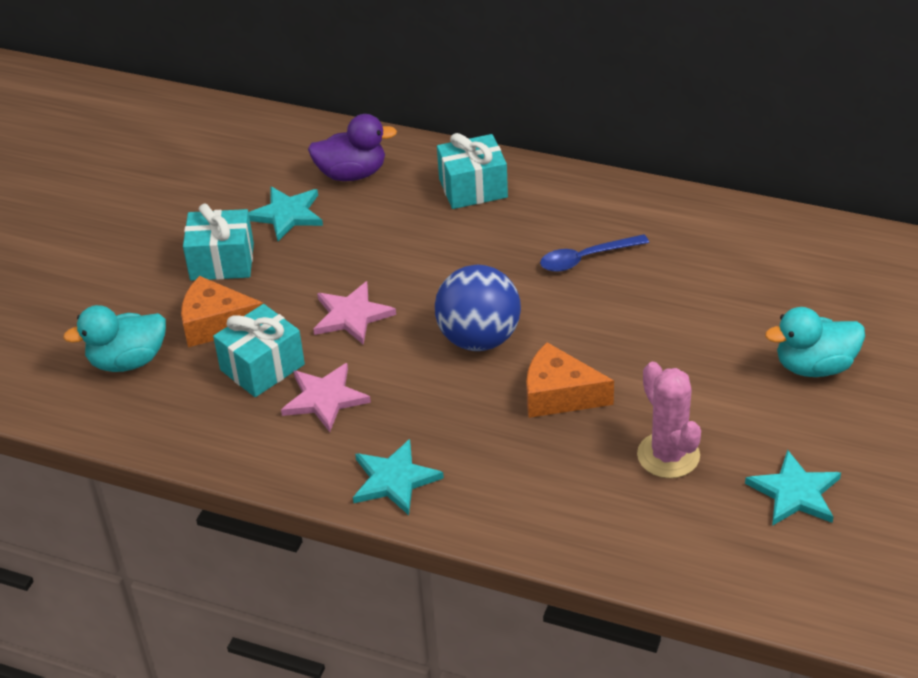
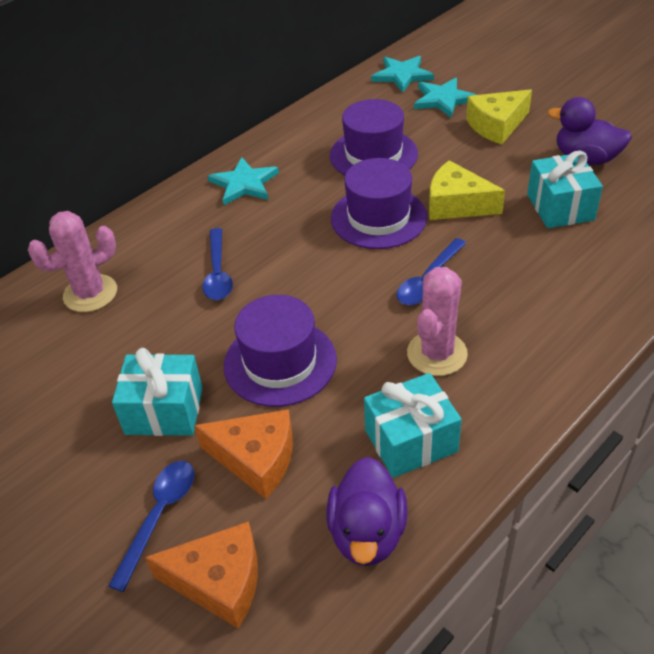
blue ball: [435,265,521,351] = 1 -> none = 0
blue spoon: [540,234,649,272] = 1 -> [108,461,194,592] [202,228,233,300] [397,238,466,305] = 3
pink cactus: [637,362,701,478] = 1 -> [28,211,117,312] [407,267,468,376] = 2
pink star: [281,363,371,432] [313,281,396,345] = 2 -> none = 0
purple duck: [308,114,397,181] = 1 -> [327,457,408,566] [548,97,632,165] = 2
purple hat: none = 0 -> [224,295,337,407] [330,99,418,176] [331,158,427,249] = 3
turquoise duck: [63,305,166,372] [765,307,865,377] = 2 -> none = 0
yellow cheese: none = 0 -> [429,160,505,220] [466,89,532,145] = 2

